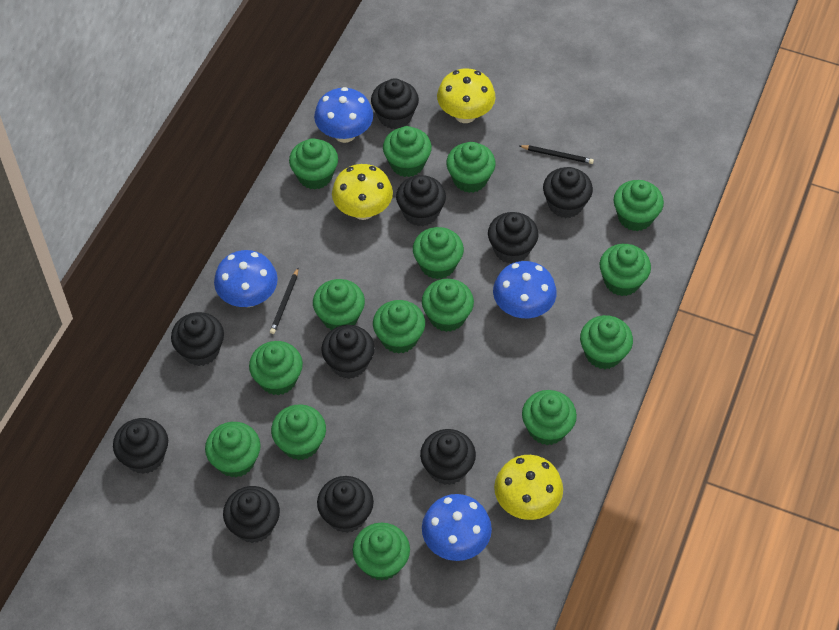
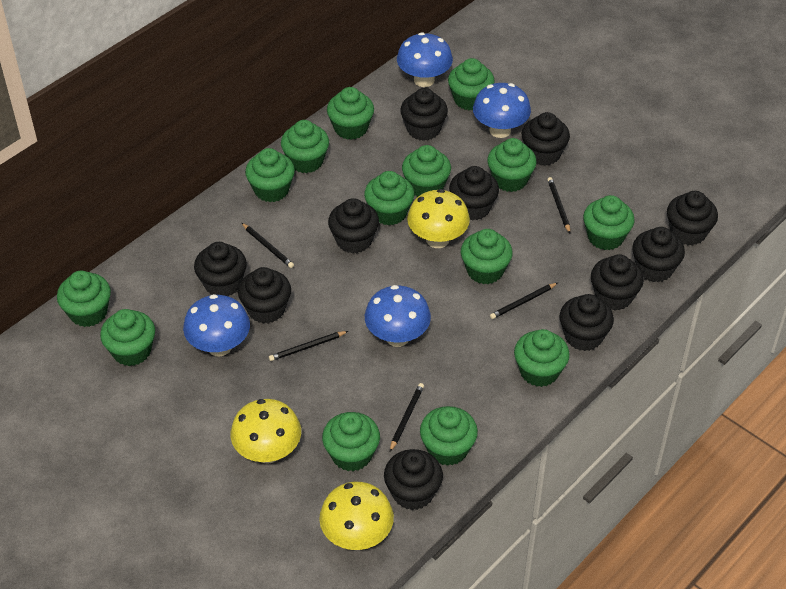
black cupcake: [113,418,168,474] [171,312,224,366] [223,486,280,543] [317,476,374,533] [321,325,375,379] [371,78,419,129] [396,175,446,226] [420,429,476,485] [488,212,539,264] [543,167,593,218] = 10 -> [194,242,247,296] [238,267,291,324] [328,198,379,253] [384,449,443,510] [400,88,448,141] [449,166,499,220] [521,112,570,166] [559,294,614,351] [591,254,644,311] [632,227,685,282] [667,191,718,246] = 11
black pencil: [270,268,298,334] [520,145,594,164] = 2 -> [242,223,294,268] [269,331,348,361] [390,383,424,452] [490,283,557,319] [547,177,570,233] = 5
green cupcake: [205,422,261,478] [249,341,303,395] [271,404,326,460] [289,138,338,190] [313,279,365,330] [353,523,410,580] [373,300,425,354] [383,126,432,177] [413,227,464,279] [422,279,474,332] [446,142,496,193] [522,390,577,445] [580,315,633,369] [600,244,651,296] [614,180,664,231] = 15 -> [57,271,111,327] [100,309,155,366] [245,148,295,202] [281,120,329,173] [322,412,380,471] [327,87,374,140] [364,171,414,226] [402,145,451,197] [420,406,478,466] [448,58,495,110] [461,229,513,284] [487,138,537,192] [514,329,570,387] [583,195,634,250] = 14

